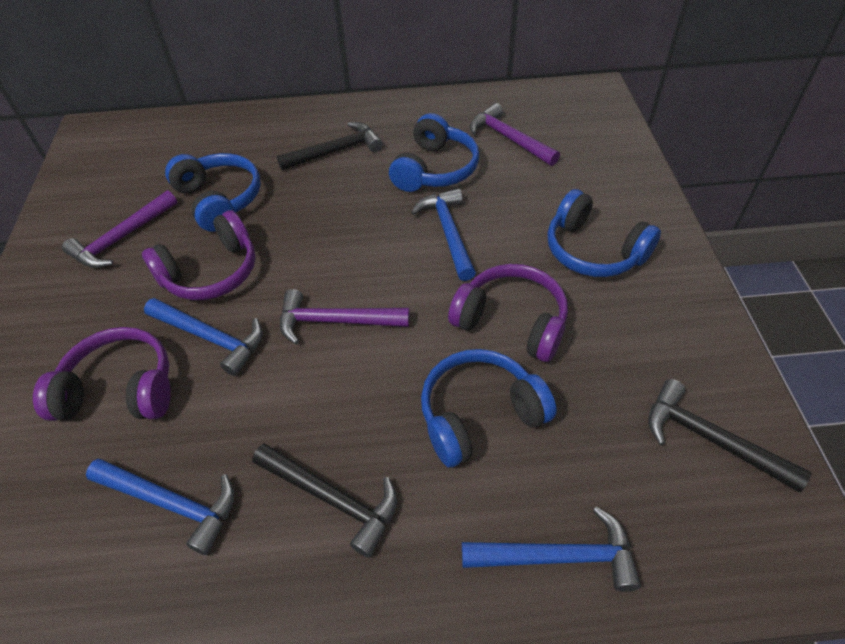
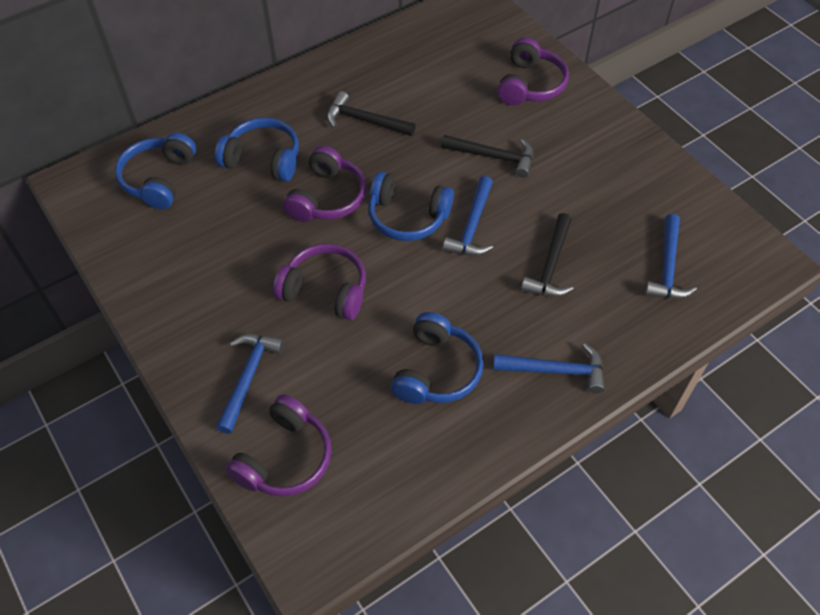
purple hammer: [62,190,177,268] [280,289,410,344] [470,103,560,166] = 3 -> none = 0
purple headphones: [33,327,171,421] [142,210,256,300] [448,264,568,362] = 3 -> [225,394,332,497] [273,244,366,320] [283,146,366,222] [497,37,569,105] = 4

